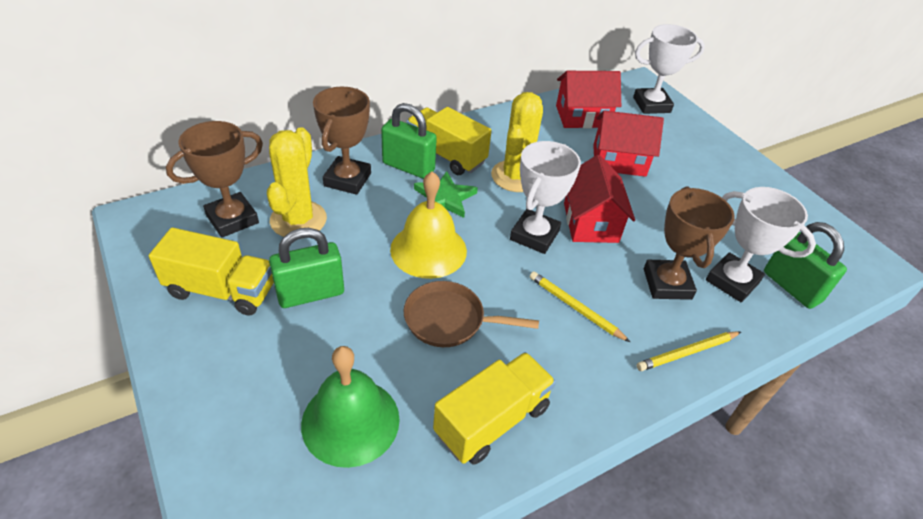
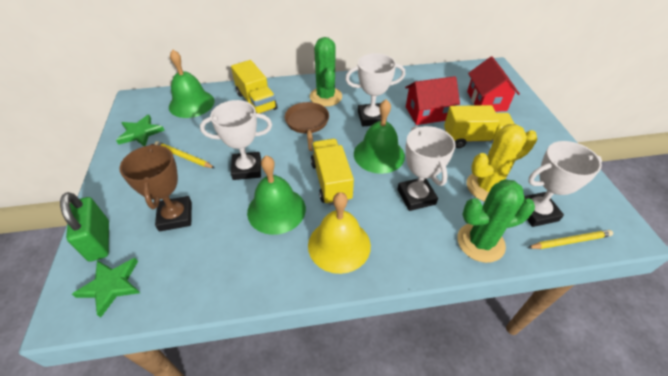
brown trophy: [166,121,263,238] [313,87,371,195] [644,186,734,300] = 3 -> [120,144,192,231] = 1
green bell: [301,346,400,468] = 1 -> [169,49,214,118] [247,155,306,235] [354,99,405,174] = 3
green cactus: none = 0 -> [310,37,342,107] [457,179,535,263] = 2
green padlock: [269,228,344,308] [381,103,437,179] [764,222,847,309] = 3 -> [60,192,109,262] = 1
green star: [414,171,478,218] = 1 -> [72,258,140,318] [116,115,165,146] = 2
red house: [556,71,621,128] [564,155,635,243] [593,110,664,177] = 3 -> [405,76,460,125] [467,57,520,112] = 2
white trophy: [510,141,581,254] [633,24,705,114] [706,187,816,302] = 3 -> [200,100,272,180] [345,53,405,127] [397,126,456,211] [524,141,602,227] = 4
yellow cactus: [267,127,327,237] [491,92,543,192] = 2 -> [467,124,537,202] = 1

